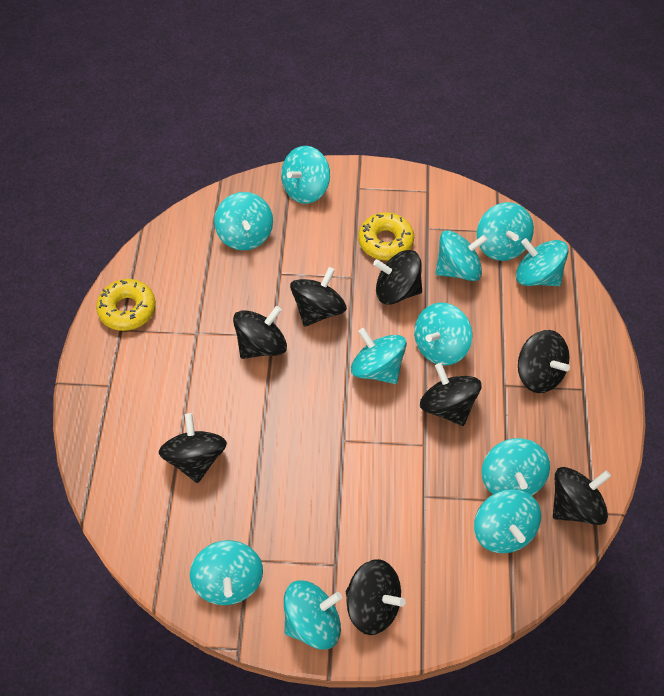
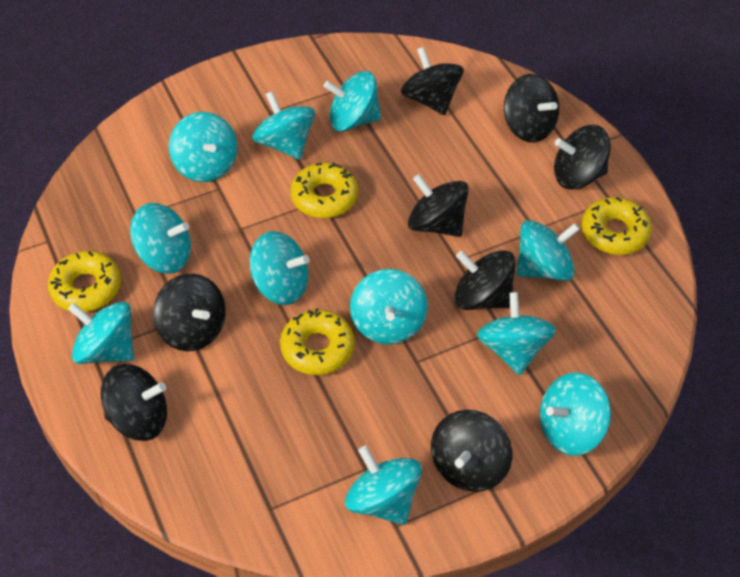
yellow donut: [96,279,156,331] [358,212,414,260] = 2 -> [48,251,121,312] [280,308,355,375] [291,162,358,218] [581,197,652,255] = 4

